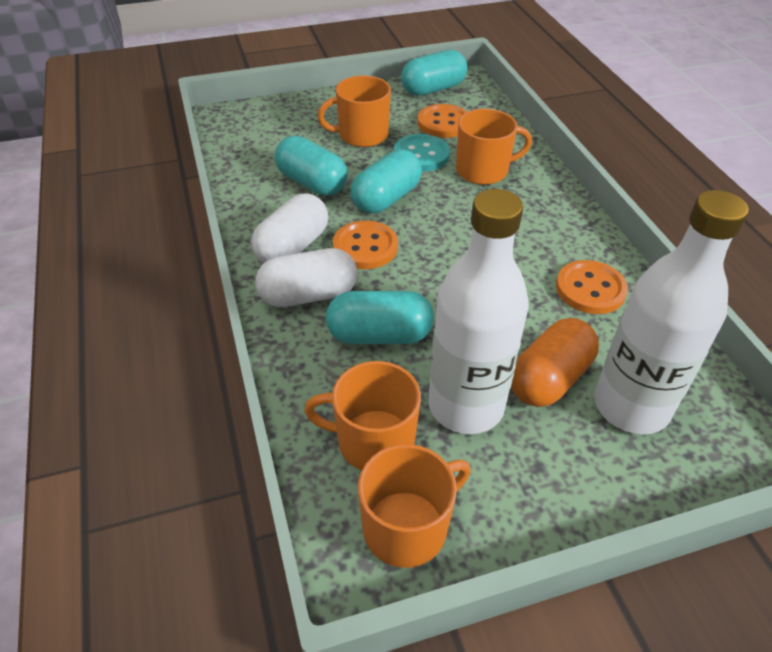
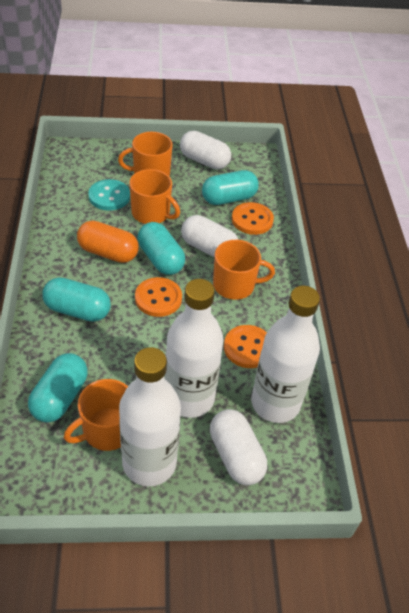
white bottle: [428,189,529,434] [594,190,749,434] = 2 -> [119,347,181,486] [165,279,224,418] [251,286,320,423] = 3
white capsule: [251,193,328,263] [255,248,357,307] = 2 -> [180,131,231,169] [181,215,239,257] [210,409,267,485] = 3

